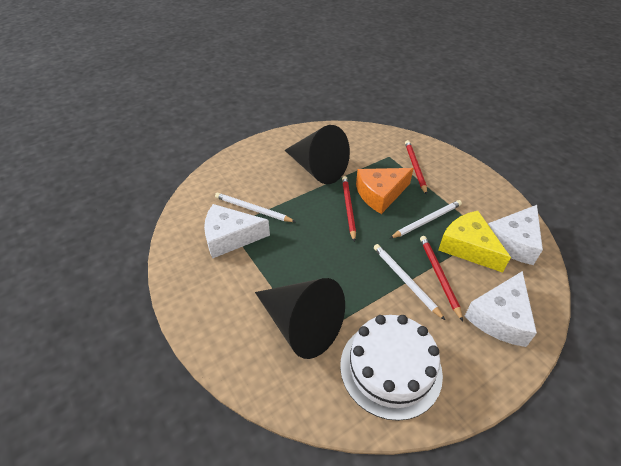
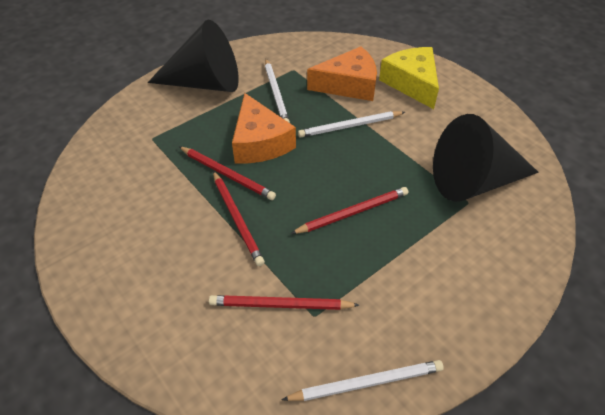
orange cheese: [356,168,414,214] = 1 -> [232,93,296,163] [307,46,377,101] = 2
red pencil: [342,176,356,242] [405,140,427,195] [420,236,463,321] = 3 -> [179,146,276,200] [209,295,359,310] [213,171,265,266] [291,187,408,234] = 4
white cake: [340,315,443,421] = 1 -> none = 0
white cheese: [204,204,270,259] [464,271,537,347] [488,205,543,265] = 3 -> none = 0

